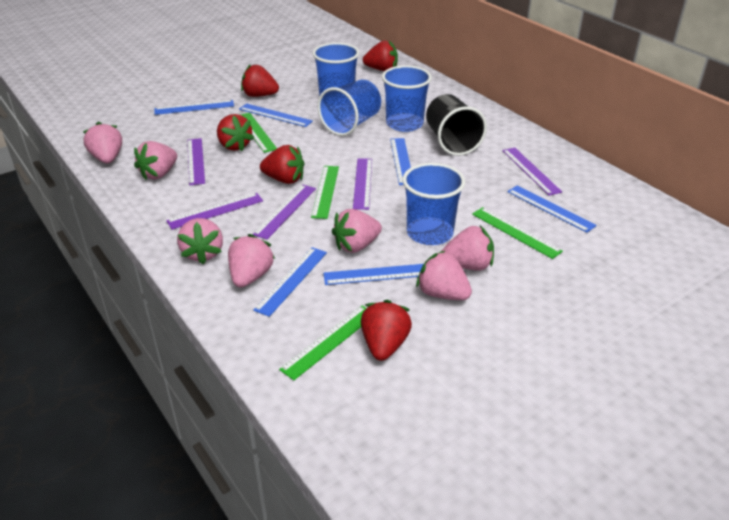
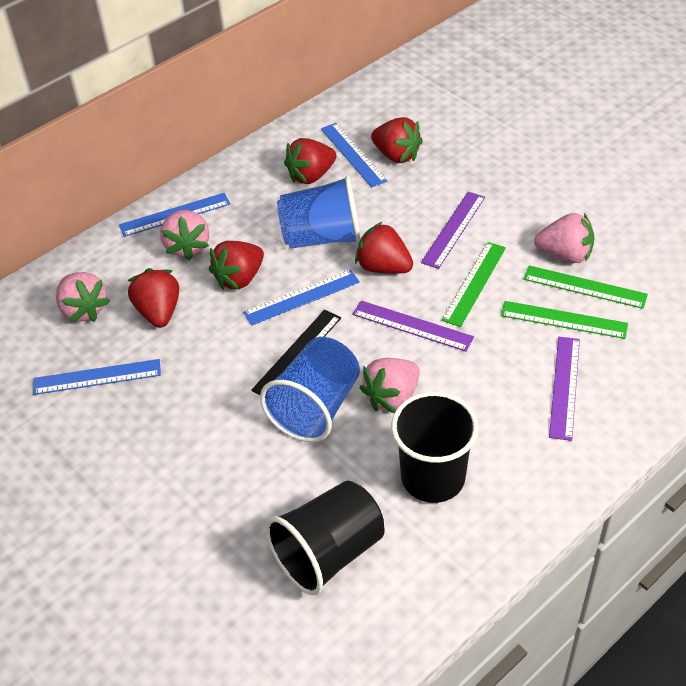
black cup: [426,94,487,156] = 1 -> [265,481,385,595] [391,392,479,503] = 2
black ruler: none = 0 -> [251,310,341,395] = 1
blue cup: [312,43,360,97] [318,80,381,136] [382,65,432,132] [402,163,465,245] = 4 -> [260,337,360,442] [277,175,361,249] = 2
blue ruler: [154,100,234,115] [239,103,313,127] [253,247,327,317] [323,264,423,285] [390,138,411,185] [507,186,597,233] = 6 -> [33,359,161,395] [119,193,230,237] [243,270,360,326] [321,123,387,188] = 4
green ruler: [240,113,277,153] [279,306,367,380] [311,166,339,219] [472,207,563,259] = 4 -> [442,242,506,327] [501,301,628,339] [524,266,648,309] = 3
pink strawberry: [83,122,122,164] [134,141,177,180] [177,218,223,264] [228,234,275,288] [332,209,382,253] [416,250,472,300] [442,226,494,271] = 7 -> [56,272,110,322] [160,210,209,260] [360,358,420,413] [534,213,595,263] = 4
purple ruler: [166,193,263,230] [187,138,205,185] [253,185,316,239] [353,158,372,210] [502,148,562,196] = 5 -> [352,300,474,352] [421,192,485,269] [549,337,580,441] = 3

